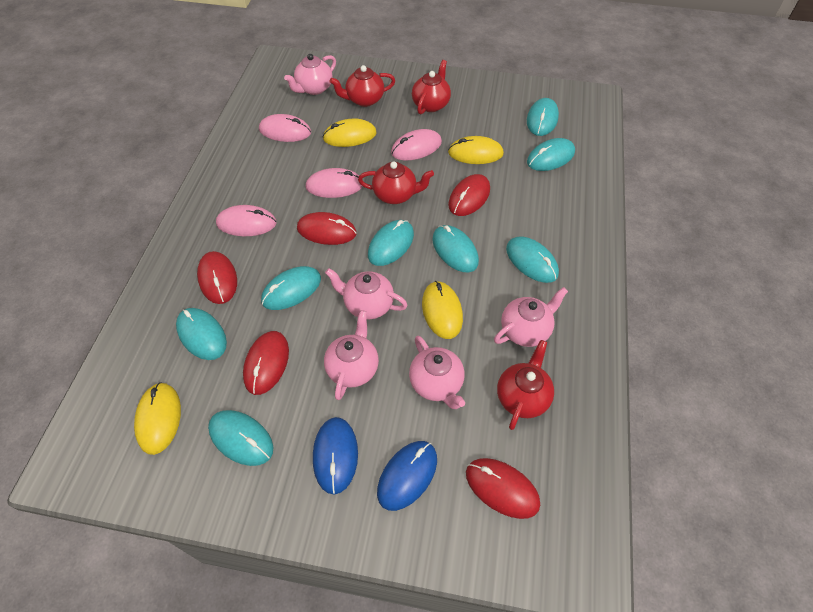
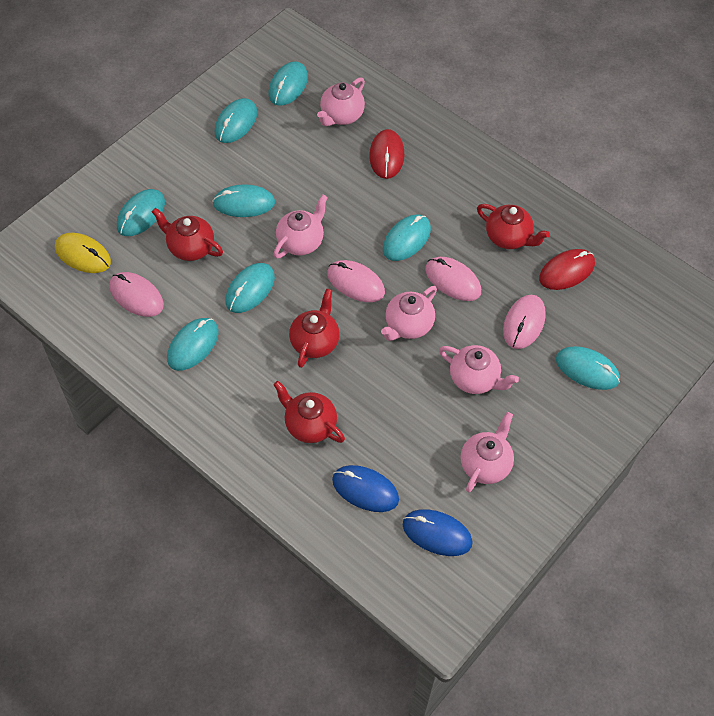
red mouse: [197,251,237,304] [243,331,289,395] [297,212,356,245] [448,174,490,216] [466,458,540,519] = 5 -> [369,129,405,179] [539,249,595,290] = 2
yellow mouse: [134,382,181,455] [323,119,376,147] [422,281,463,339] [448,136,504,164] = 4 -> [55,233,111,273] = 1

